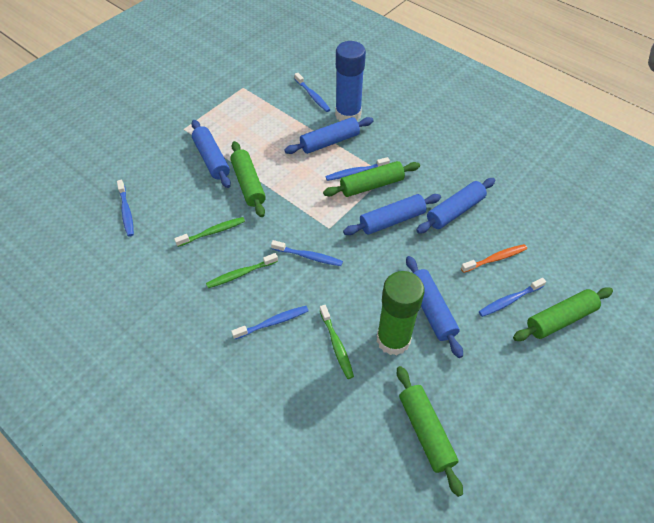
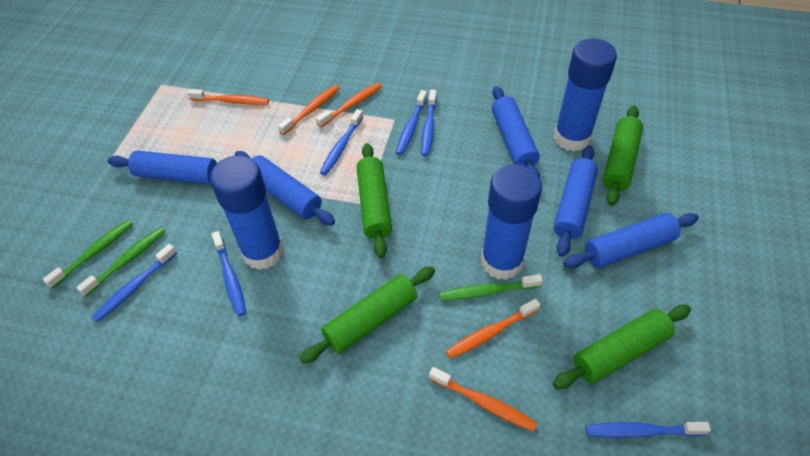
blue glue stick: [335,41,366,121] = 1 -> [210,155,284,270] [481,164,542,280] [554,38,617,151] = 3
green glue stick: [377,271,425,355] = 1 -> none = 0
orange toothbrush: [461,244,527,273] = 1 -> [187,89,269,105] [278,85,340,135] [316,83,382,127] [429,367,537,431] [446,299,540,359] = 5

